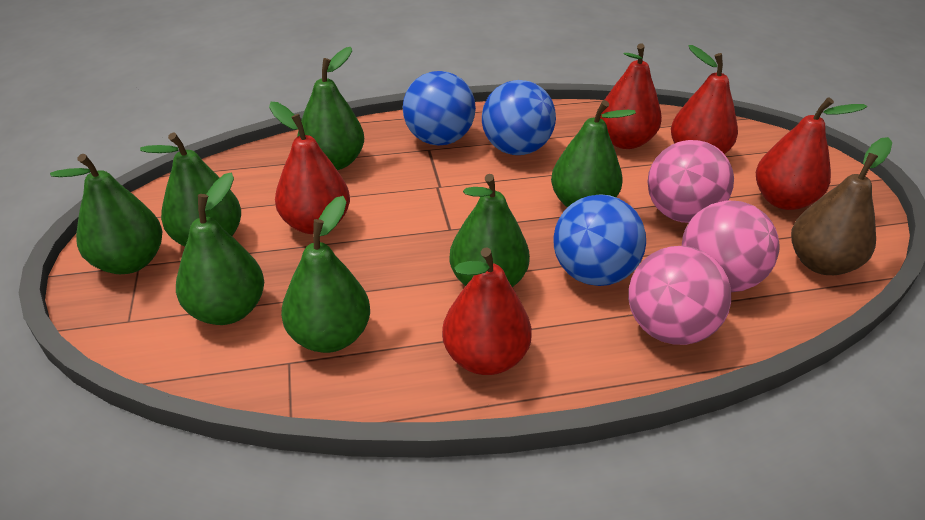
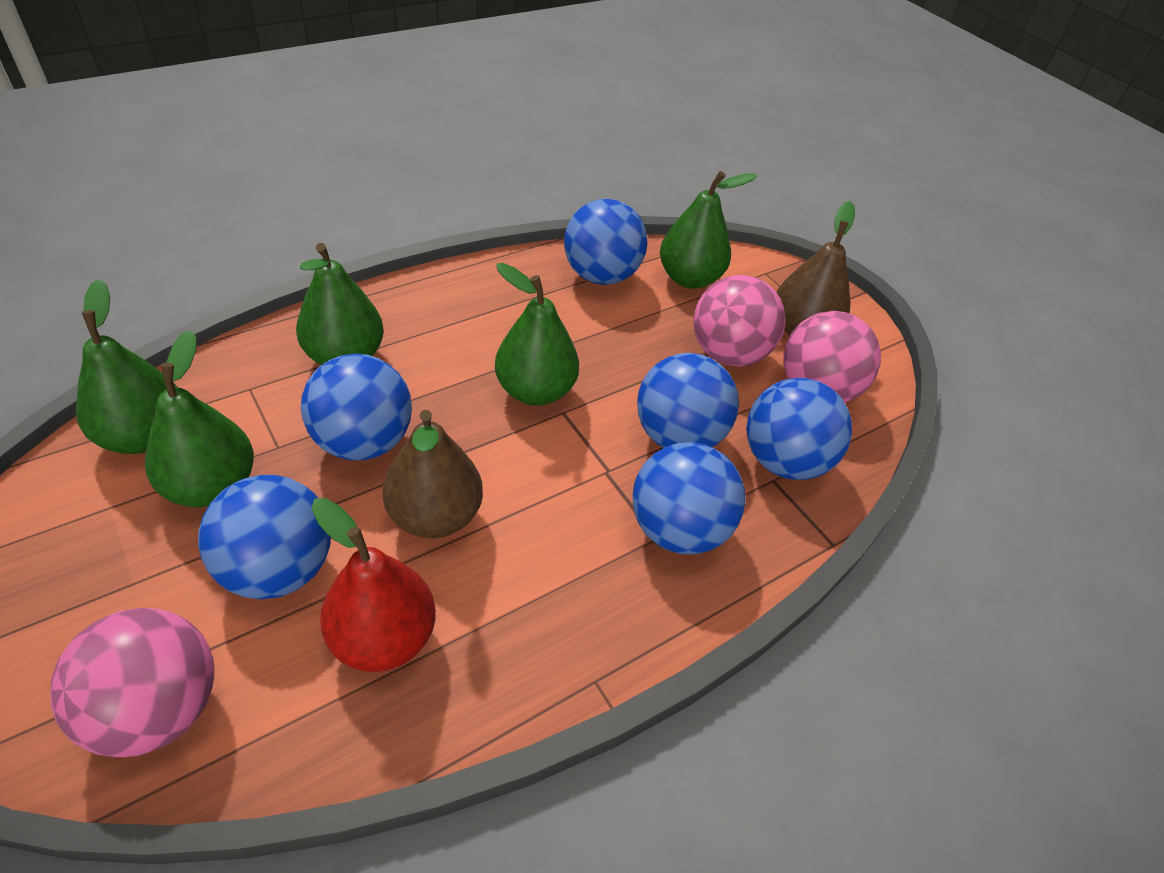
blue ball: [403,71,476,146] [482,80,556,155] [553,194,646,286] = 3 -> [198,475,331,599] [301,354,412,461] [564,199,648,285] [632,442,746,554] [637,353,739,448] [746,378,852,480] = 6
brown pear: [791,137,892,275] = 1 -> [383,410,483,539] [777,201,855,335] = 2
green pear: [50,154,163,274] [140,133,241,247] [176,173,264,325] [281,196,370,353] [297,47,364,170] [449,174,530,287] [551,100,636,208] = 7 -> [76,279,177,454] [145,330,254,507] [296,243,384,365] [495,263,579,406] [660,171,757,289] = 5
red pear: [269,102,350,234] [442,247,532,375] [600,43,662,149] [671,45,738,154] [756,97,867,210] = 5 -> [312,498,436,672] = 1

